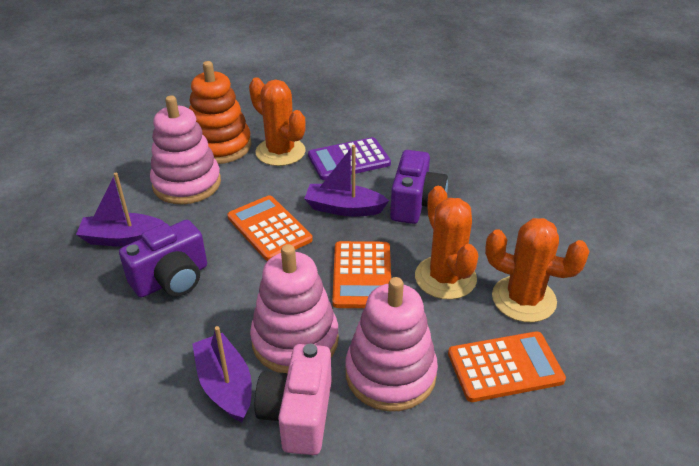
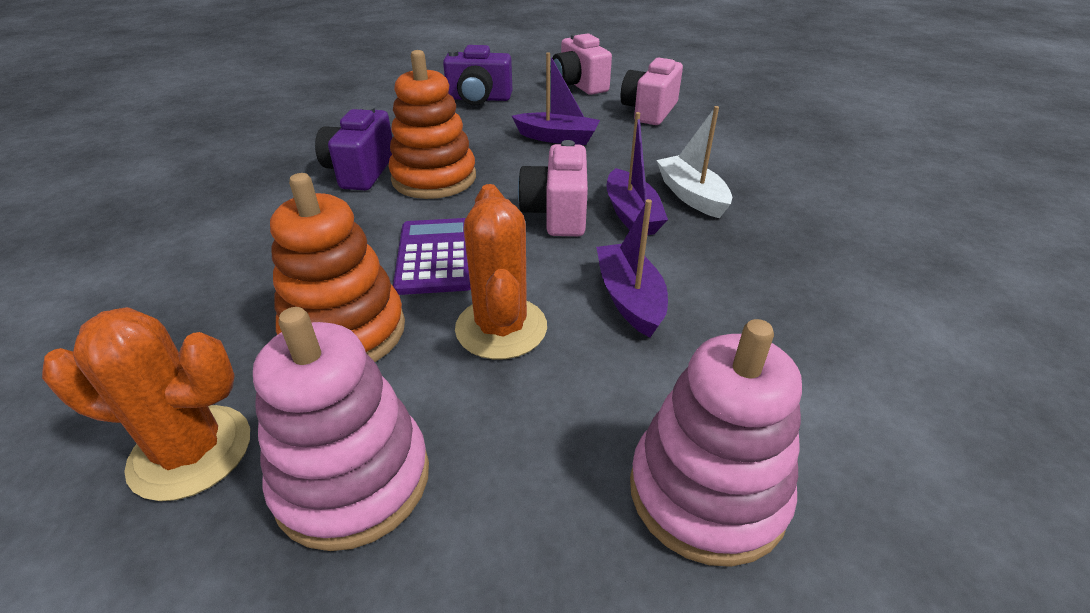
orange cactus: [249,77,306,166] [415,186,478,300] [485,218,589,322] = 3 -> [42,307,250,501] [455,184,547,360] = 2
orange calculator: [227,195,313,261] [332,241,391,308] [448,331,566,402] = 3 -> none = 0
orange stacking toy: [189,61,251,164] = 1 -> [270,173,405,362] [389,50,476,199] = 2
pink camera: [255,344,332,455] = 1 -> [518,140,588,236] [552,33,612,95] [621,57,683,125] = 3
pink stacking toy: [150,95,221,204] [250,244,339,373] [345,277,438,411] = 3 -> [253,307,429,551] [630,319,802,567] = 2
white boat: none = 0 -> [656,106,732,218] = 1

